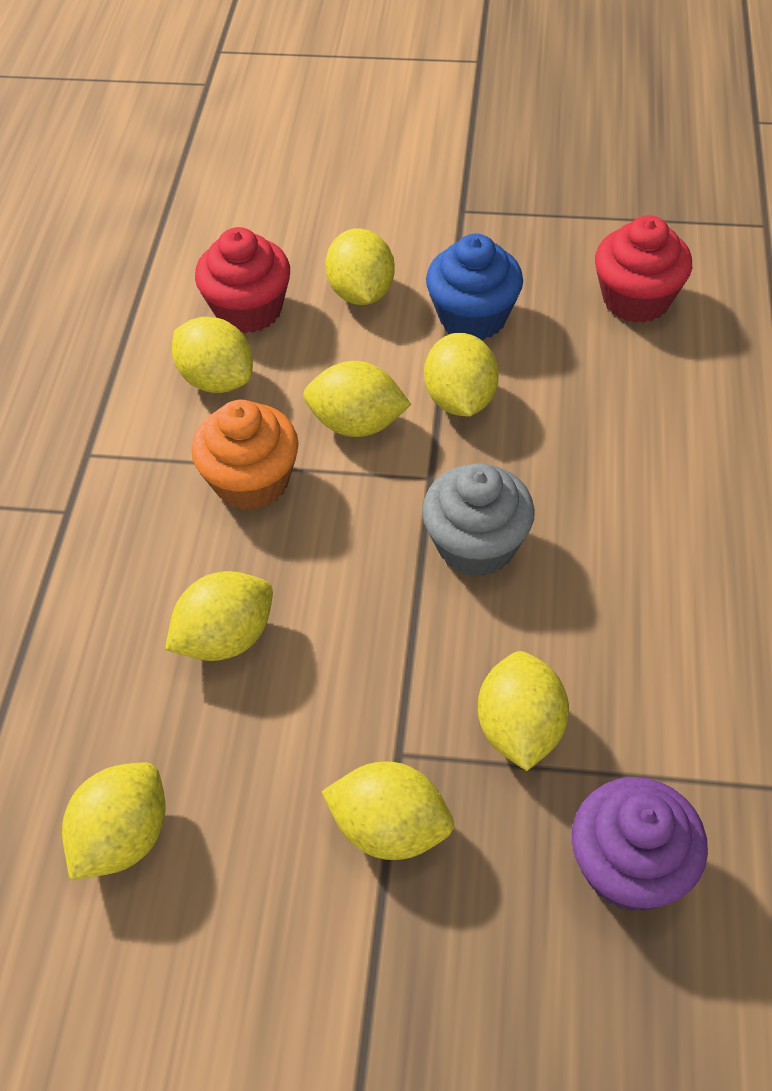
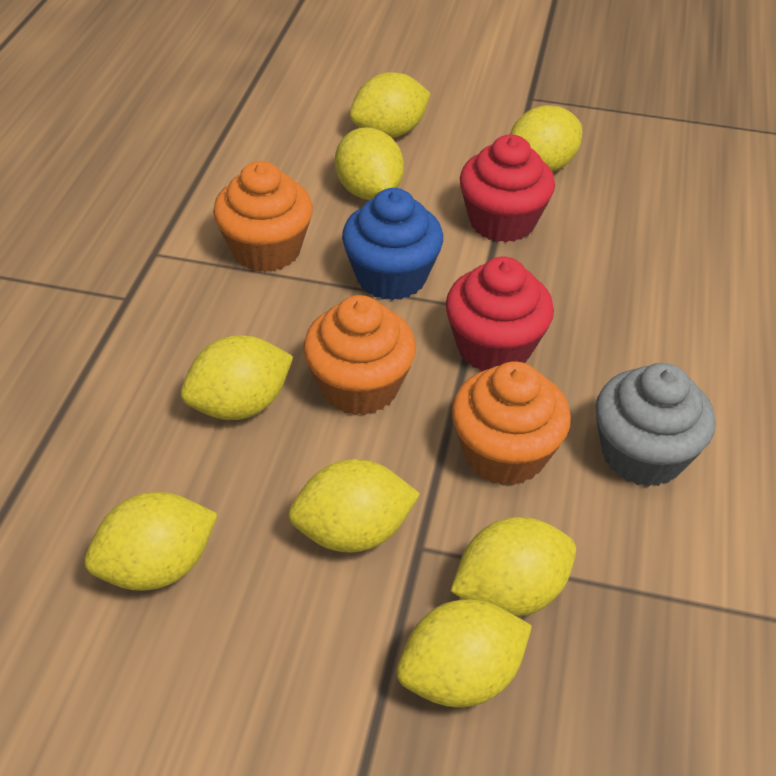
orange cupcake: [191,400,299,511] = 1 -> [213,161,313,272] [303,295,416,415] [452,361,571,486] = 3
purple cupcake: [572,777,708,912] = 1 -> none = 0

